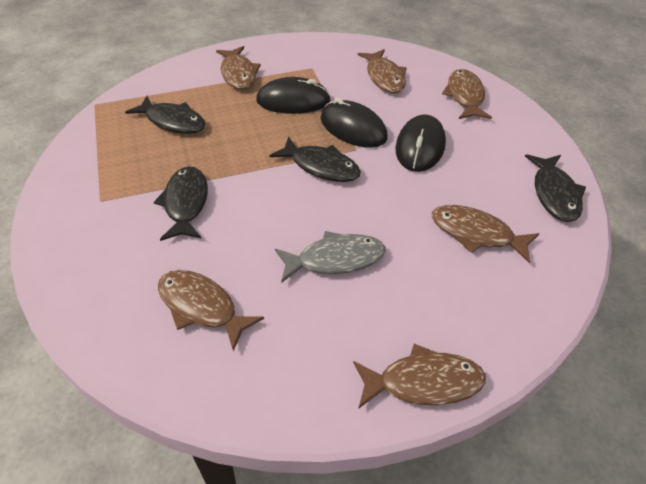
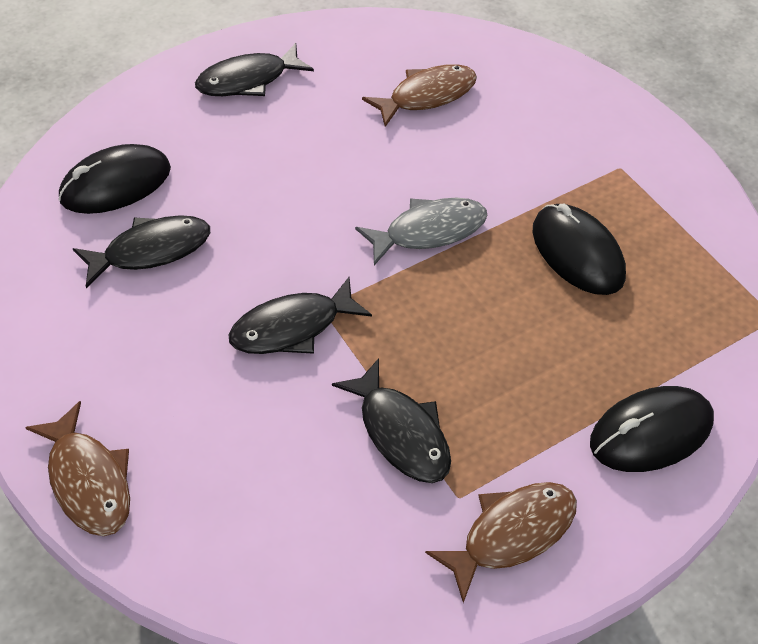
brown fish: [158,270,264,351] [216,46,261,89] [353,344,486,408] [357,49,407,93] [432,205,539,263] [442,69,492,119] = 6 -> [25,401,130,536] [362,64,477,127] [425,482,577,603] = 3

